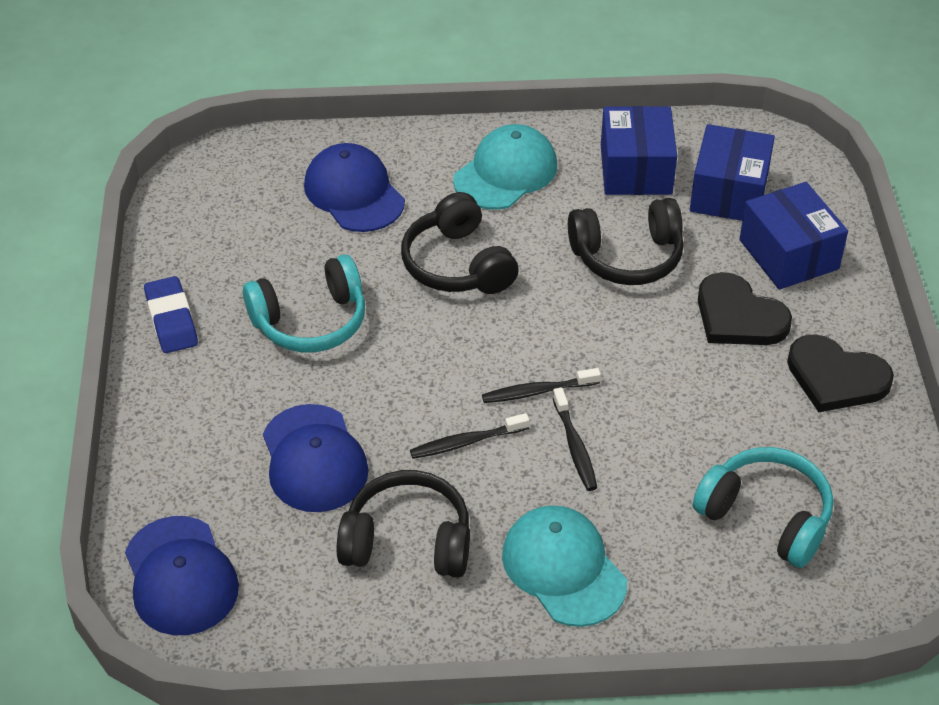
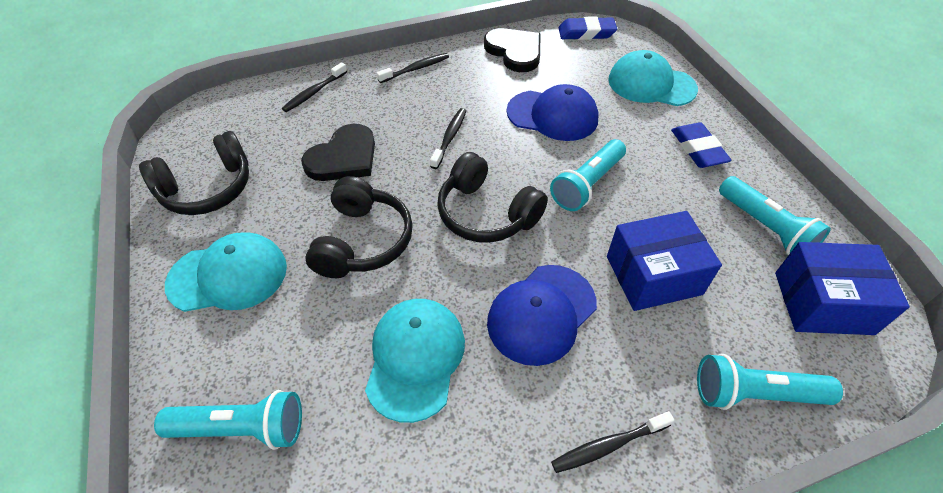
black toothbrush: [410,413,530,459] [482,368,601,403] [552,387,597,491] = 3 -> [282,62,347,112] [377,53,449,83] [430,108,466,169] [551,411,674,473] = 4
blue box: [601,106,677,195] [690,124,775,221] [739,182,848,290] = 3 -> [607,211,722,311] [775,242,910,335] = 2
blue cap: [125,516,239,635] [263,404,369,512] [304,143,405,232] = 3 -> [487,265,597,366] [507,84,599,141] = 2
blue eraser: [144,276,198,353] = 1 -> [559,16,617,40] [671,122,732,168] = 2
turquoise cap: [453,124,557,210] [502,505,627,627] = 2 -> [165,232,287,312] [365,299,465,423] [608,50,698,106] = 3
turquoise flashlight: none = 0 -> [154,390,302,450] [550,139,626,211] [697,354,843,410] [719,176,831,255] = 4
turquoise headphones: [243,254,365,352] [693,447,833,568] = 2 -> none = 0

